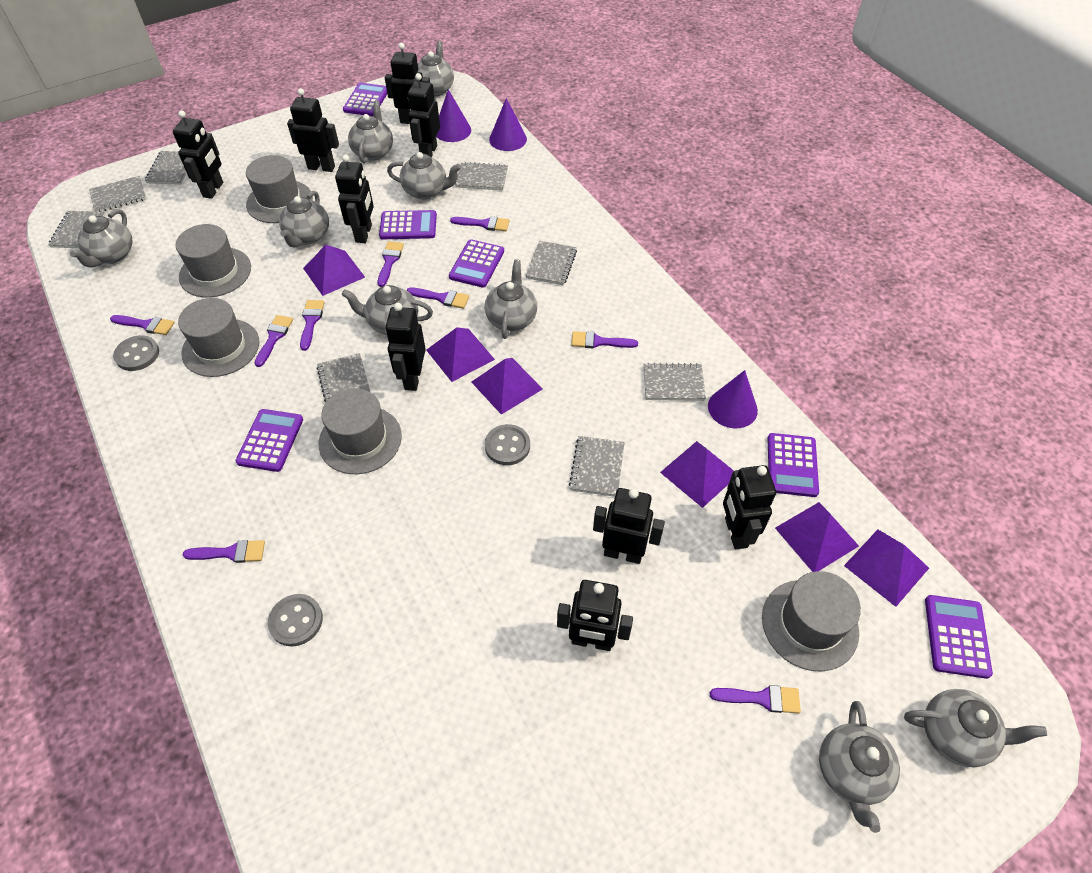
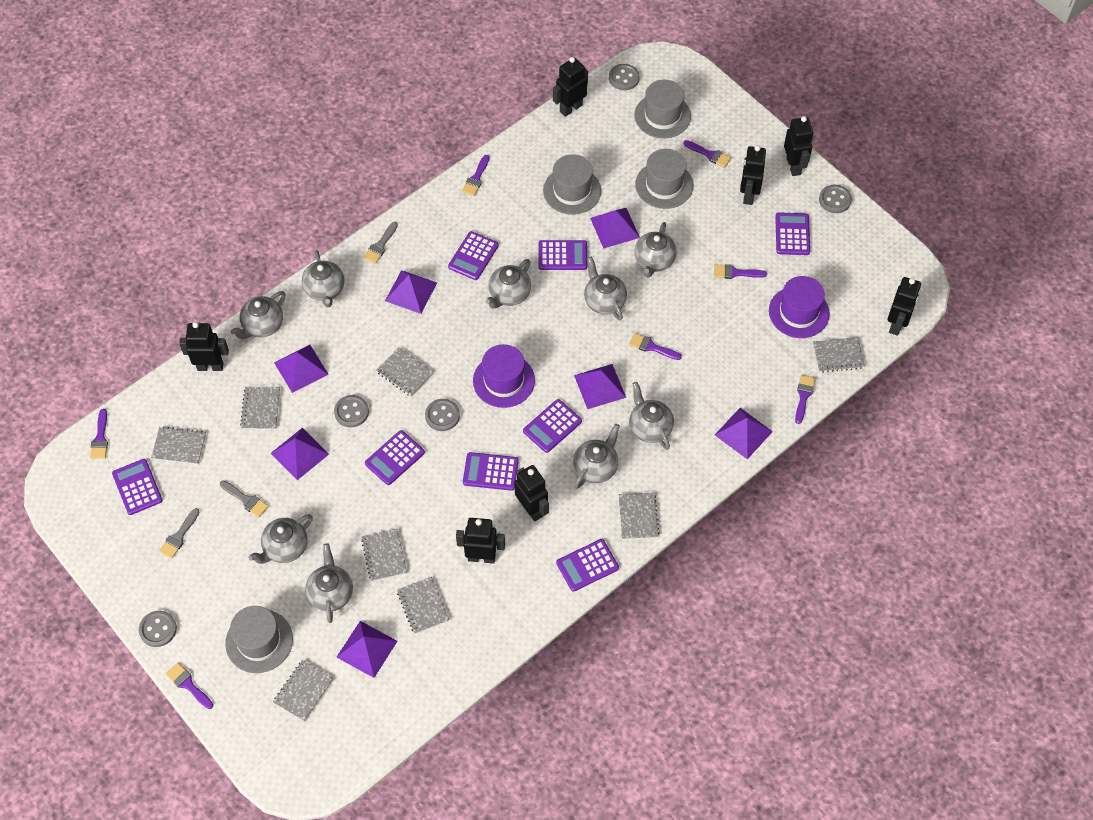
black robot: [173,110,223,199] [287,88,339,172] [335,155,374,243] [385,43,430,124] [385,303,426,391] [408,73,440,157] [557,580,633,651] [593,488,665,564] [723,465,776,549] = 9 -> [179,322,229,371] [456,518,505,564] [514,465,549,521] [553,57,588,117] [740,145,766,205] [784,116,813,176] [887,277,921,336] = 7
grey brush: none = 0 -> [159,508,200,558] [220,480,269,517] [364,222,398,264] = 3
grey button: [113,335,159,371] [268,594,323,647] [485,424,530,465] = 3 -> [139,611,177,647] [334,395,369,427] [425,399,460,431] [609,64,640,90] [819,185,852,213] = 5
grey hat: [176,224,251,297] [178,298,259,377] [246,155,313,223] [319,388,402,474] [762,571,861,672] = 5 -> [225,606,293,673] [543,154,601,215] [634,80,691,139] [635,149,693,209] = 4
purple brush: [110,315,175,335] [183,540,265,563] [254,315,293,367] [300,300,325,351] [377,242,404,287] [406,287,469,309] [450,216,509,231] [571,331,638,348] [710,685,801,713] = 9 -> [90,409,108,459] [166,663,213,709] [462,155,489,196] [629,333,682,360] [683,140,731,168] [714,264,767,279] [795,375,816,424] = 7
purple calculator: [235,409,303,472] [343,83,387,116] [379,210,437,239] [449,239,504,288] [767,433,819,497] [925,595,993,679] = 6 -> [112,459,163,515] [365,430,425,485] [448,231,499,280] [463,452,519,491] [523,399,582,453] [539,240,587,270] [556,539,619,591] [775,212,810,255] = 8
purple cone: [436,89,471,142] [489,98,527,151] [708,370,758,428] = 3 -> none = 0
purple hat: none = 0 -> [473,344,535,408] [769,276,830,338] = 2
purple pyramid: [303,245,365,296] [426,327,495,382] [472,358,543,415] [660,441,734,508] [775,502,859,572] [844,529,929,607] = 6 -> [270,428,329,480] [274,345,329,393] [337,621,397,678] [385,270,437,314] [574,364,626,409] [590,208,640,249] [715,408,773,459] = 7

